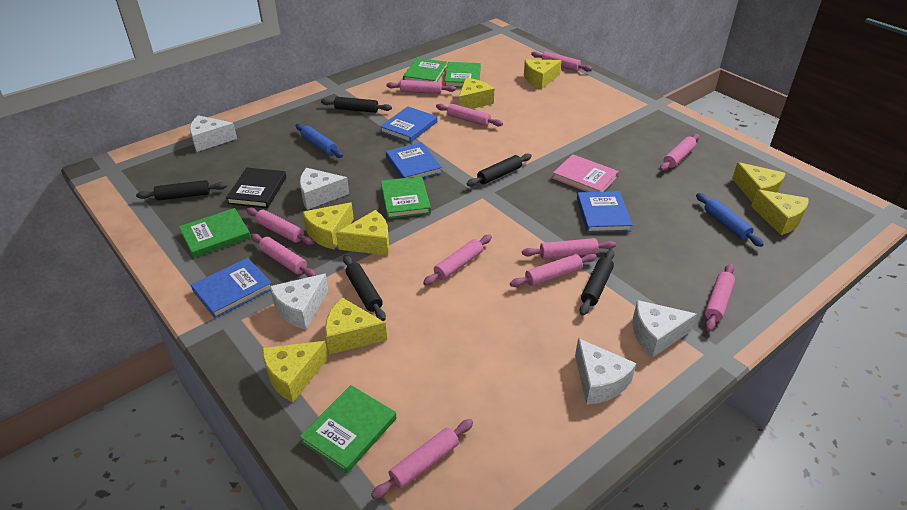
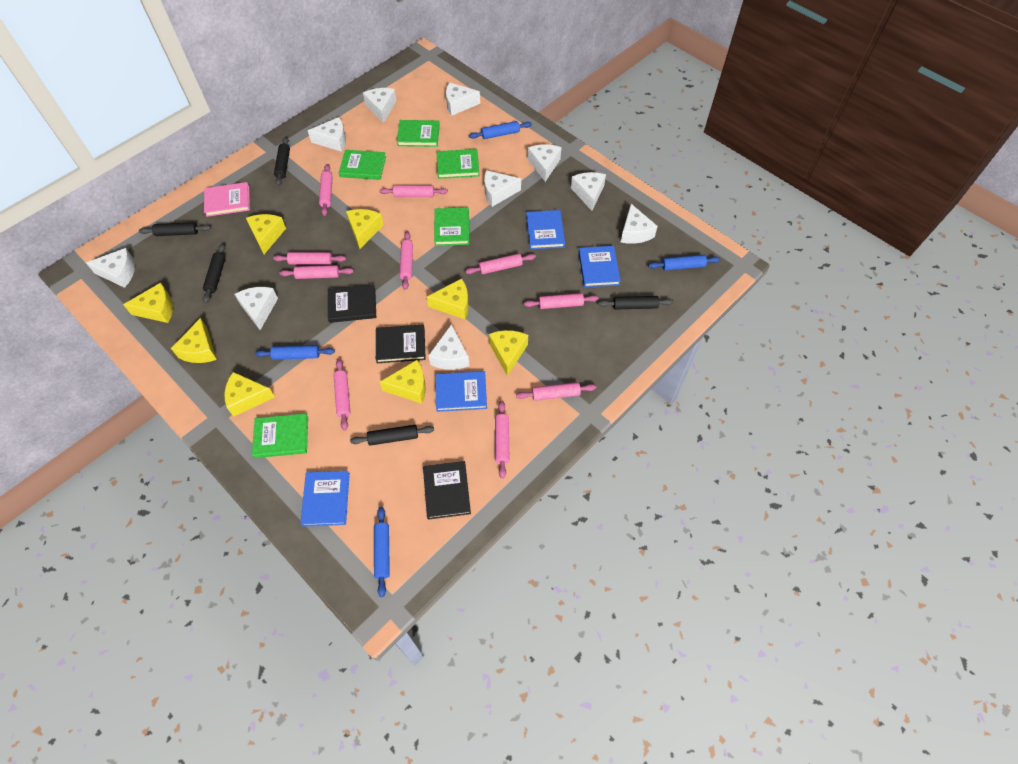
black book: [226,168,286,208] = 1 -> [328,285,376,323] [376,325,426,363] [423,461,471,520] = 3
blue rolling pin: [295,124,343,158] [696,193,764,247] = 2 -> [255,345,335,360] [374,507,390,597] [469,121,532,139] [648,255,720,271] = 4
pink rolling pin: [246,208,314,245] [251,233,316,277] [371,419,473,499] [386,80,456,94] [423,235,492,286] [436,104,503,126] [510,253,597,287] [522,238,616,259] [531,51,592,71] [660,134,699,171] [705,264,735,332] = 11 -> [273,252,346,265] [280,265,354,279] [319,164,333,216] [334,359,351,431] [379,185,448,197] [400,231,413,290] [465,254,536,274] [495,401,509,479] [516,382,596,401] [524,293,599,309] = 10
white cheese: [190,115,237,152] [270,274,329,330] [300,168,349,210] [575,338,637,405] [633,300,697,358] = 5 -> [86,248,135,288] [235,287,278,330] [308,117,346,152] [363,88,396,123] [428,324,470,370] [446,82,480,116] [484,170,521,207] [528,144,561,182] [571,172,606,211] [621,204,658,244] = 10

